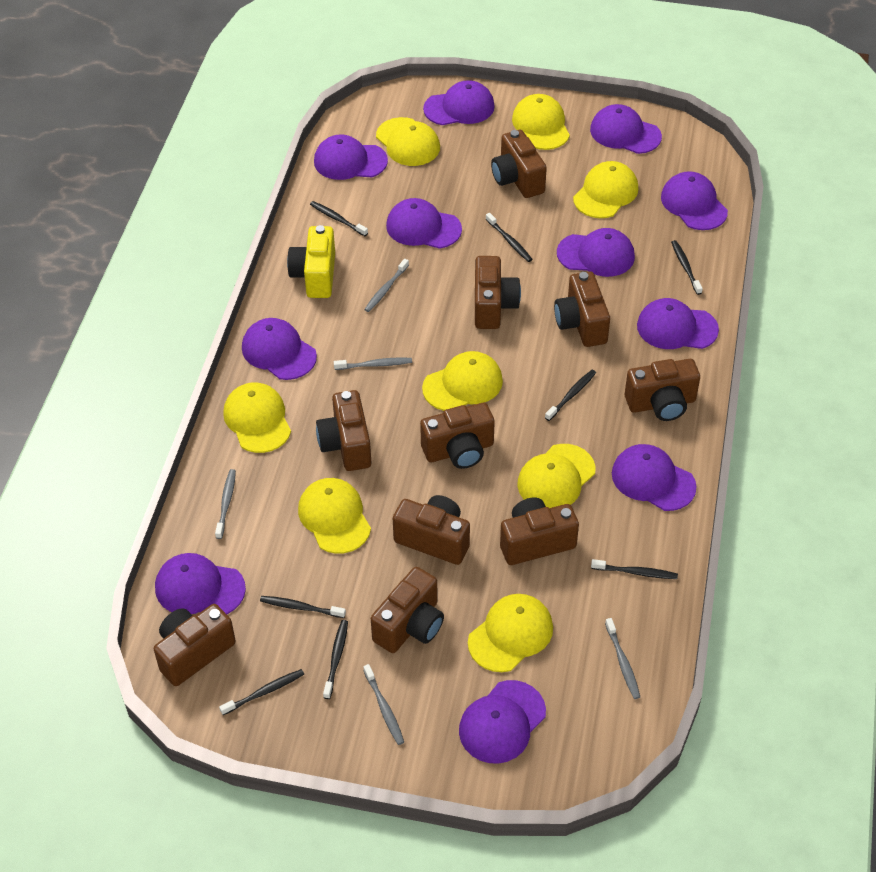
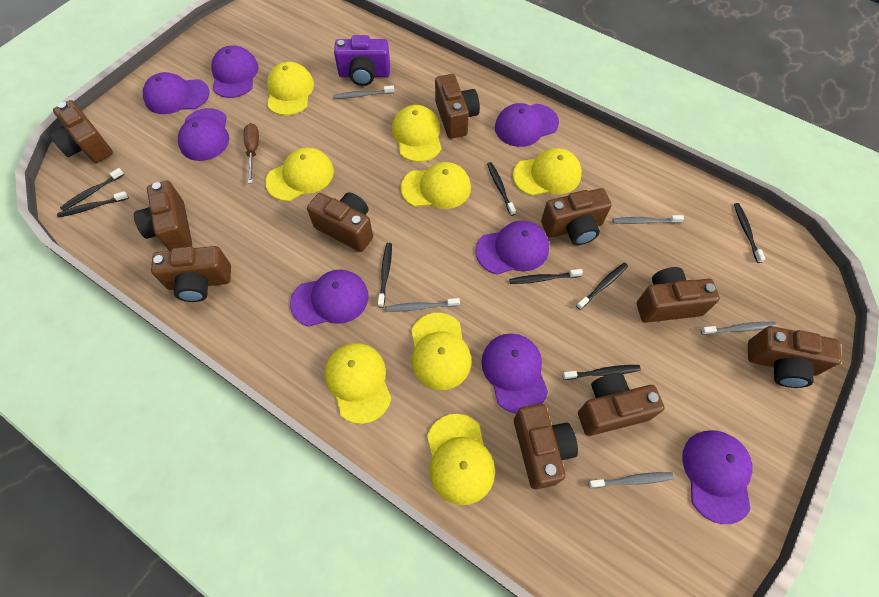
brown screwdriver: none = 0 -> [244,123,259,184] = 1
purple camera: none = 0 -> [334,35,390,86] = 1
purple cap: [155,553,246,614] [242,318,317,380] [314,134,388,180] [386,198,462,249] [423,80,495,125] [459,680,546,764] [557,228,635,277] [590,104,662,154] [612,444,697,511] [637,298,719,349] [661,171,728,230] = 11 -> [143,72,210,114] [178,108,229,161] [211,45,259,98] [290,269,369,327] [476,221,549,274] [481,333,548,413] [495,103,559,147] [682,430,752,524] = 8
yellow camera: [287,225,335,298] = 1 -> none = 0

